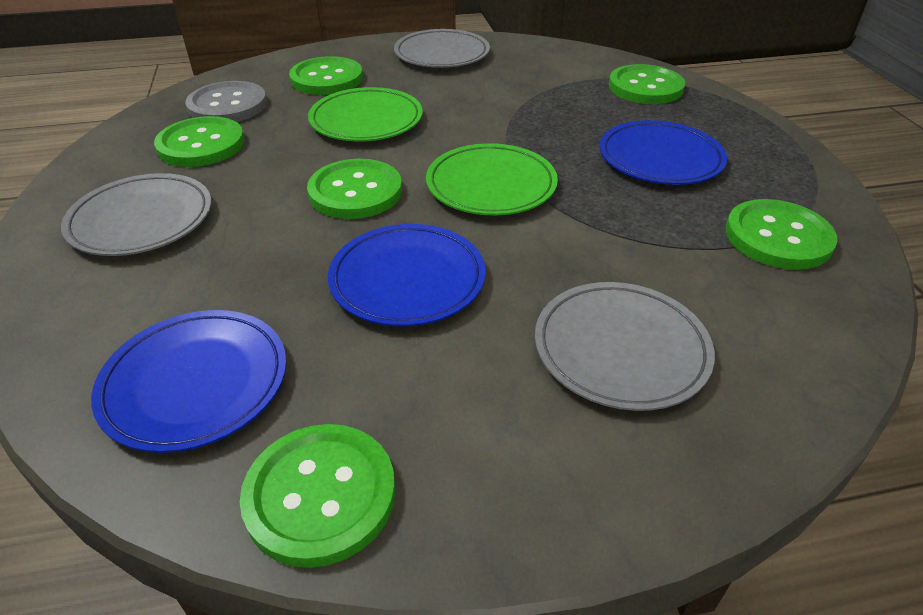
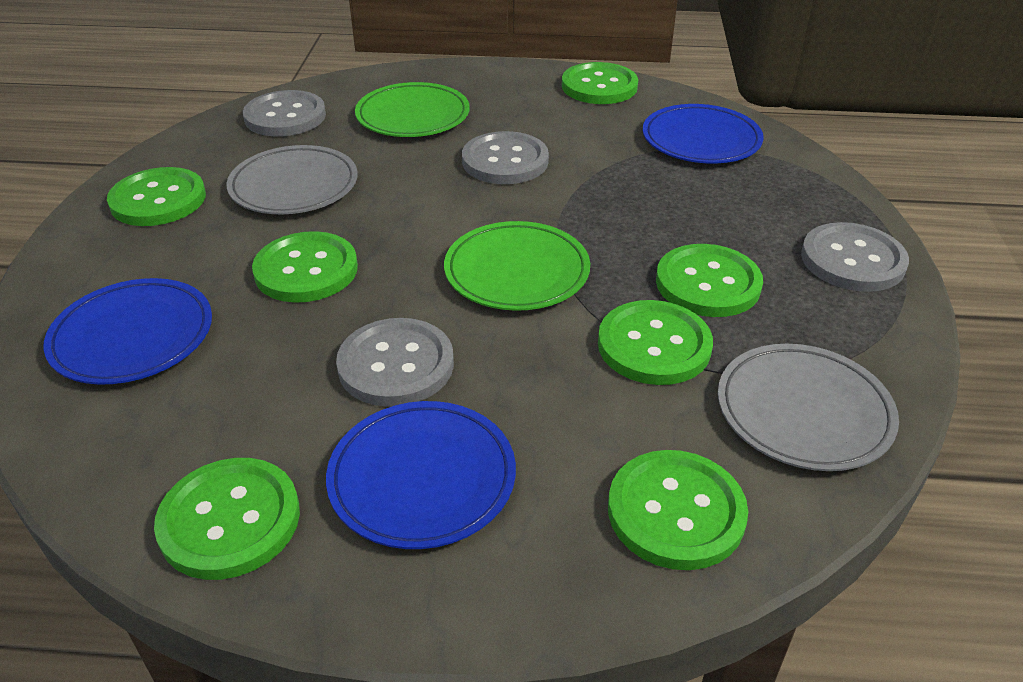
green button: [154,116,245,167] [240,424,396,568] [289,56,363,95] [307,159,402,219] [609,64,685,104] [725,199,838,270] = 6 -> [107,167,206,226] [154,458,300,580] [252,231,358,303] [562,62,638,104] [598,300,713,385] [608,450,748,570] [656,244,763,317] = 7
grey button: [185,81,267,122] = 1 -> [243,90,326,136] [336,318,454,407] [462,131,549,184] [801,222,909,292] = 4
grey plate: [61,173,211,256] [394,29,490,68] [535,282,715,411] = 3 -> [226,145,358,214] [718,344,899,471] = 2

